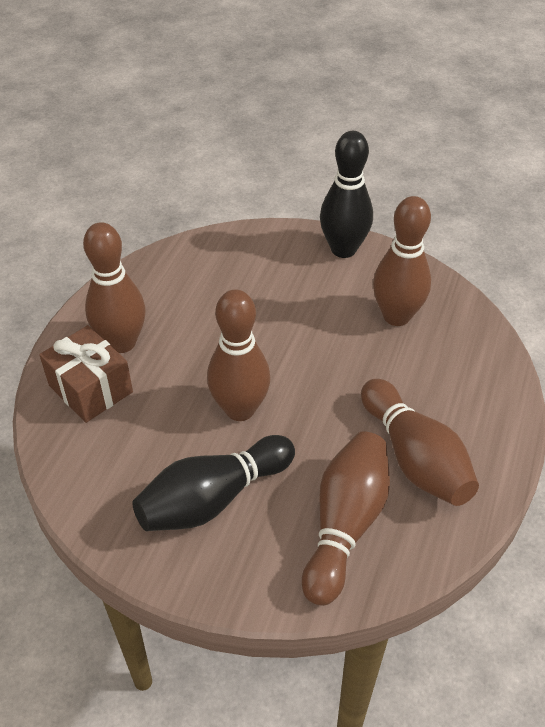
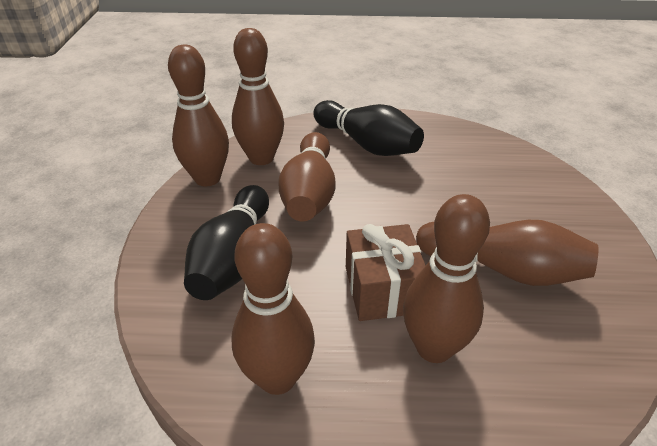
brown bowling pin: [83,222,145,353] [207,289,271,421] [302,431,390,606] [361,379,479,506] [373,196,431,326] = 5 -> [168,45,229,186] [231,223,315,395] [232,28,284,165] [278,132,336,222] [403,194,490,363] [416,220,598,286] = 6

